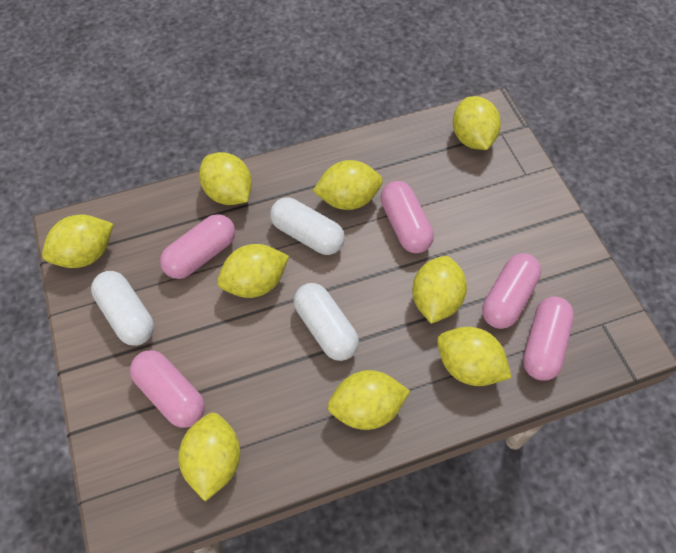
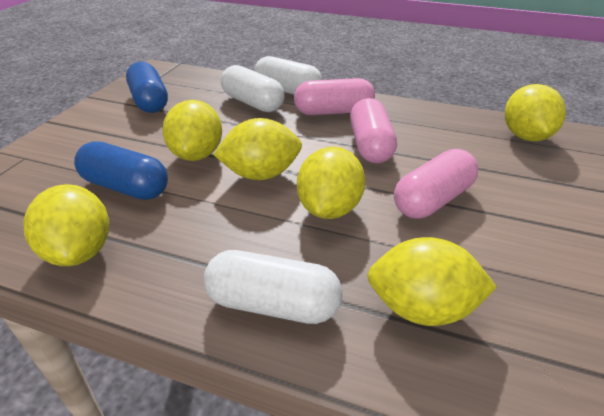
blue capsule: none = 0 -> [74,141,168,200] [126,62,168,113] = 2
pink capsule: [130,350,205,428] [160,214,235,279] [381,181,434,253] [482,253,541,329] [523,296,574,381] = 5 -> [294,78,375,115] [350,98,397,163] [394,149,478,219] = 3
yellow lemon: [42,215,113,268] [178,413,240,501] [199,152,252,205] [217,244,289,298] [313,160,383,210] [328,370,410,430] [412,256,467,324] [437,327,512,386] [453,96,501,150] = 9 -> [23,184,109,266] [163,100,222,161] [213,118,302,180] [297,147,365,219] [367,237,497,326] [505,84,566,141] = 6

